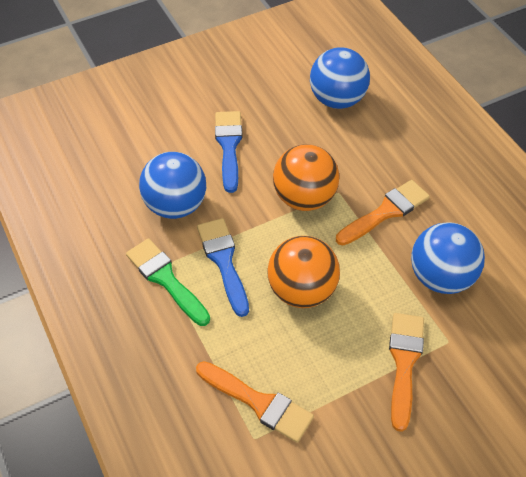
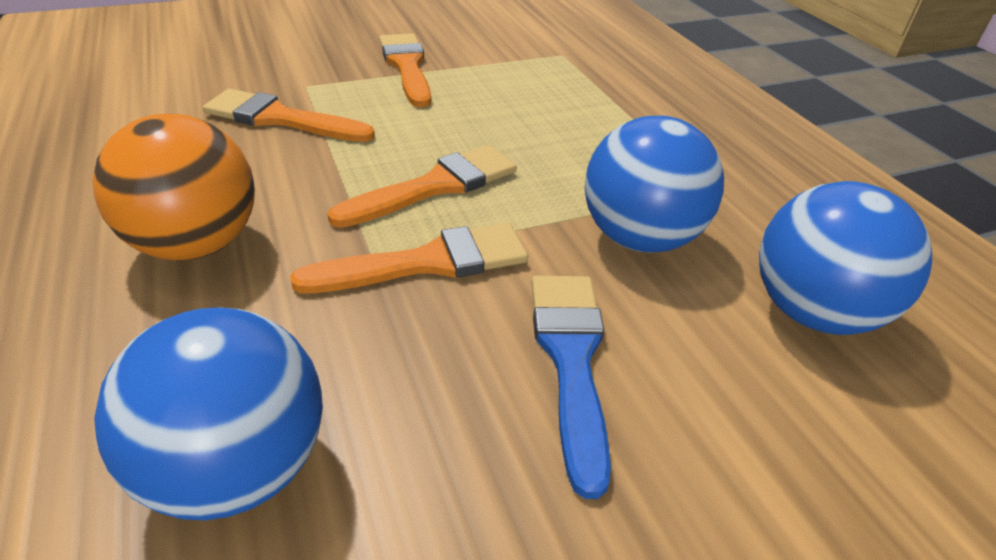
blue brush: [197,218,249,317] [215,111,243,193] = 2 -> [532,276,611,499] = 1
green brush: [126,238,210,326] = 1 -> none = 0
orange ball: [267,236,340,308] [273,144,339,211] = 2 -> [93,114,255,260] = 1
orange brush: [196,361,314,443] [336,180,430,245] [389,313,424,432] = 3 -> [203,89,375,142] [290,223,528,293] [327,145,517,228] [380,34,431,108] = 4

